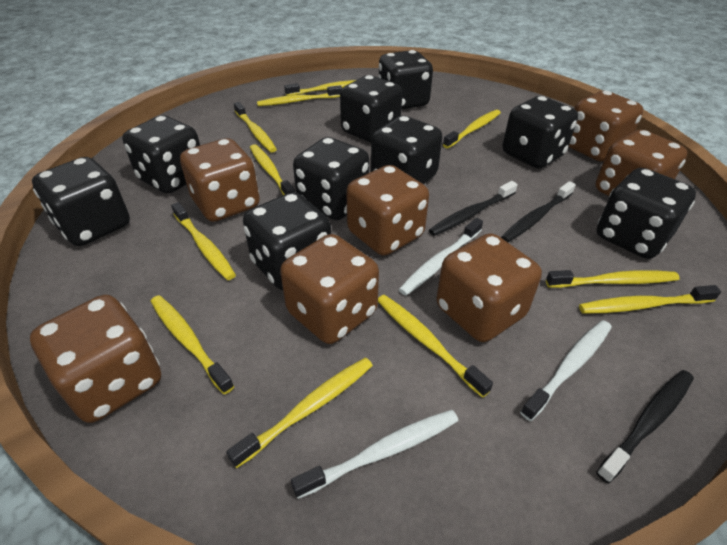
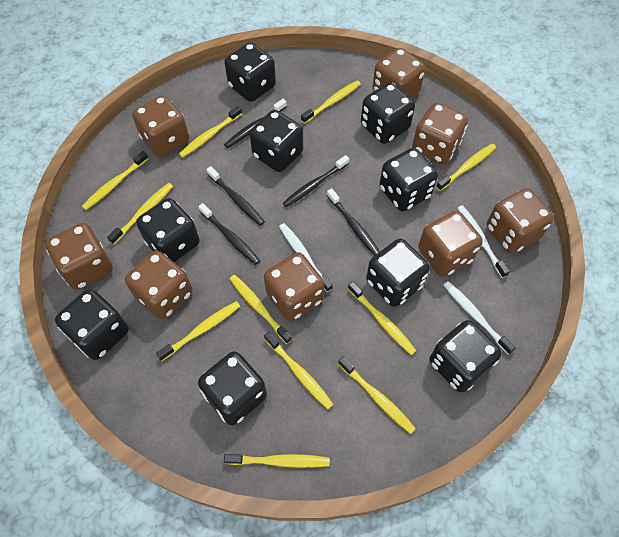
black toothbrush: [429,181,518,236] [501,181,576,242] [596,370,694,483] = 3 -> [198,203,260,265] [206,166,265,226] [224,99,287,148] [283,155,349,207] [327,188,380,256] = 5
brown dice: [30,295,161,423] [180,138,260,222] [280,234,379,344] [346,165,429,256] [437,233,542,342] [569,91,643,162] [596,130,687,196] = 7 -> [45,223,113,290] [125,251,192,320] [132,95,189,157] [264,252,324,321] [373,48,425,98] [412,103,468,164] [418,211,483,277] [487,188,554,253] = 8

